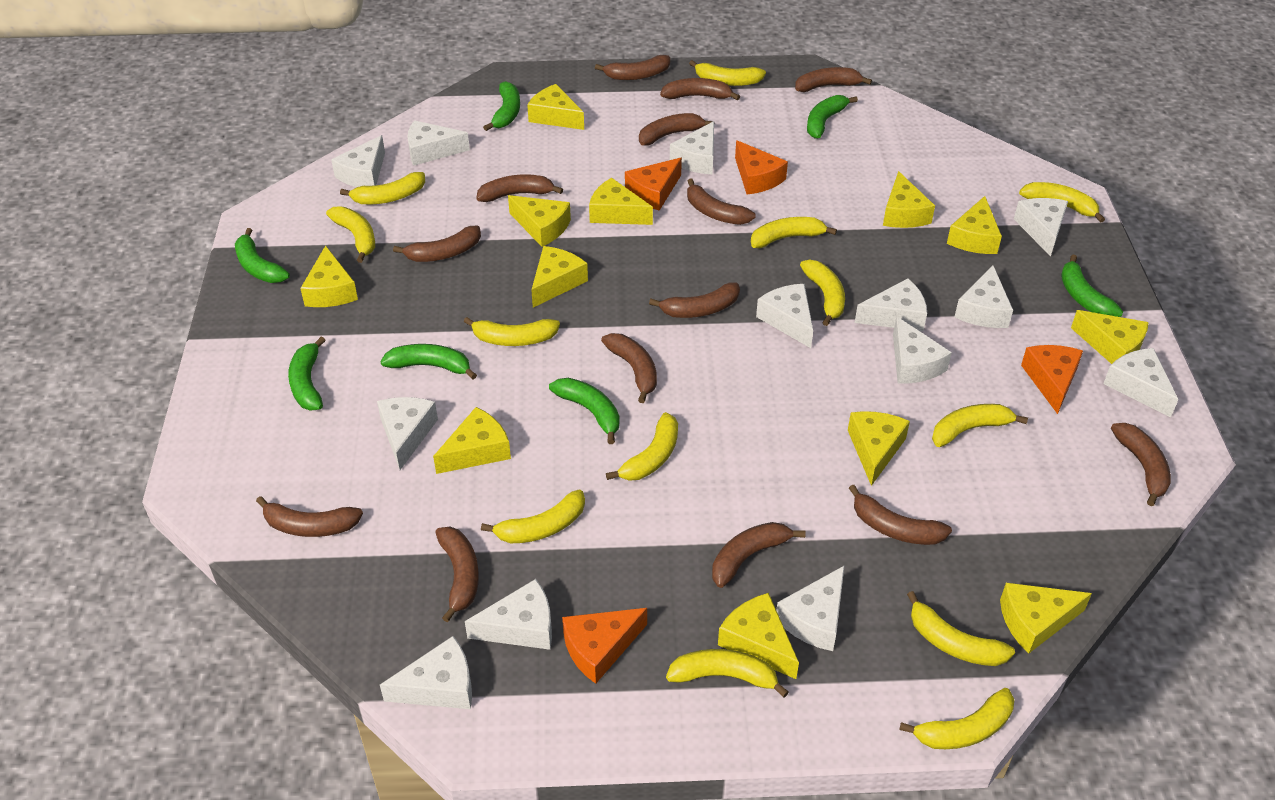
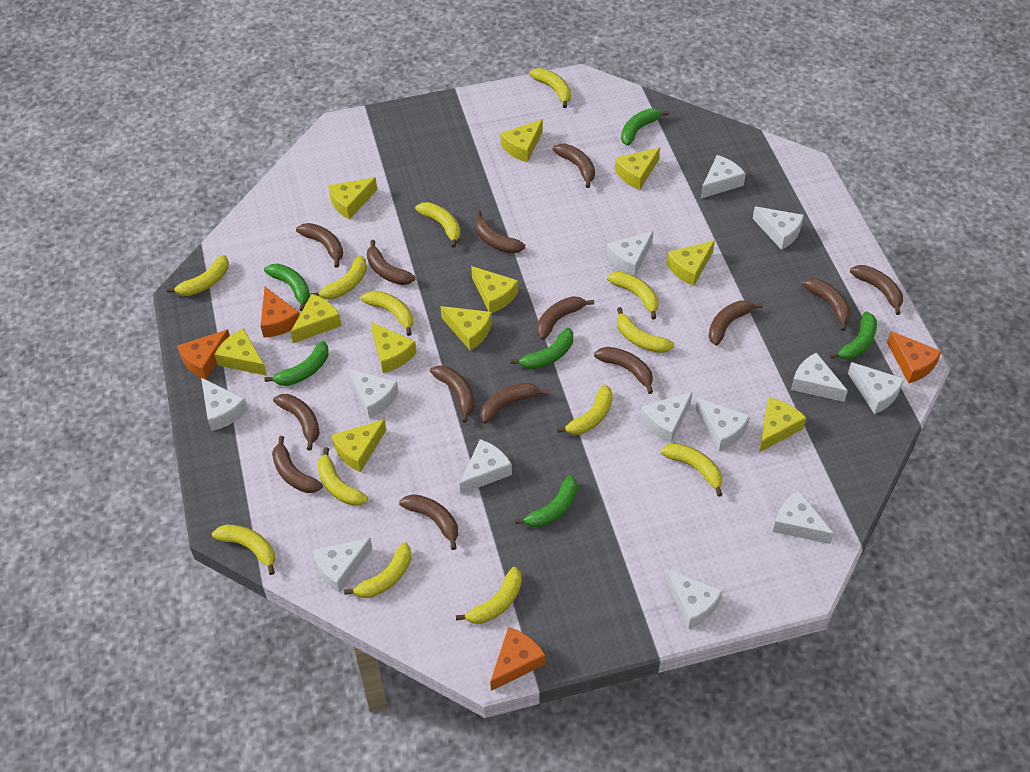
green banana: [235,228,290,283] [288,336,326,410] [380,344,477,379] [483,81,520,131] [549,378,620,444] [807,95,858,138] [1061,255,1123,317] = 7 -> [264,264,310,311] [265,341,329,386] [511,328,573,369] [515,475,577,528] [621,109,669,146] [830,311,877,360] = 6
yellow cheese: [300,245,358,307] [433,407,511,474] [508,195,571,247] [527,84,584,130] [531,246,588,308] [589,178,653,225] [718,593,799,679] [848,411,910,486] [883,171,935,228] [947,196,1002,254] [1000,583,1092,654] [1071,310,1149,364] = 12 -> [214,328,267,376] [290,294,342,343] [328,178,377,219] [331,419,386,472] [371,322,417,373] [440,306,492,351] [471,266,518,313] [500,119,543,162] [615,147,660,190] [666,240,715,286] [759,397,806,452] = 11

